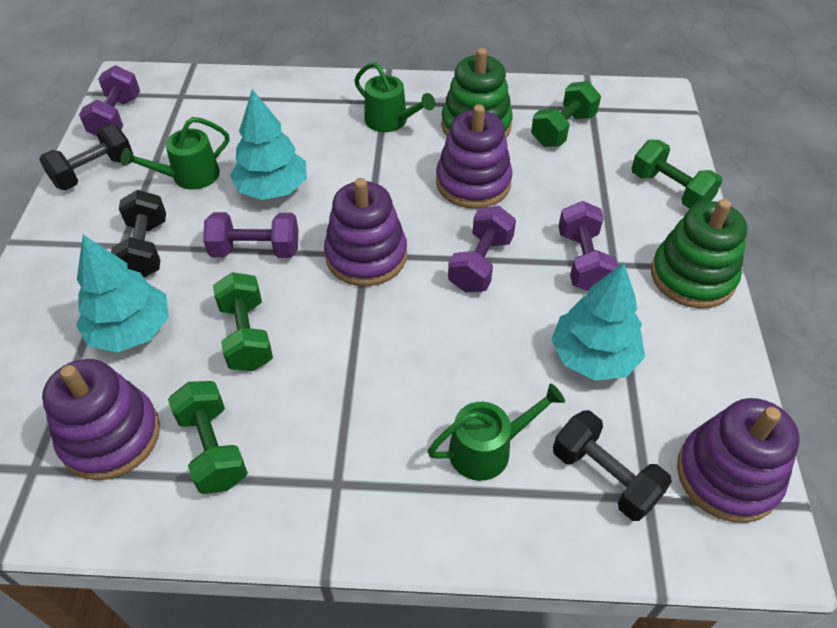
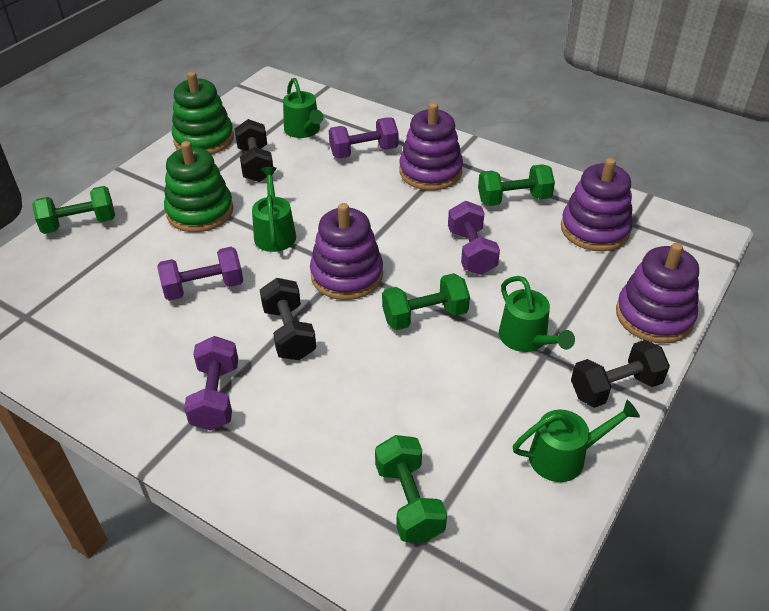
green watering can: [121,117,229,190] [354,62,435,132] [428,383,565,481] = 3 -> [252,167,296,252] [283,78,323,138] [499,276,575,352] [513,400,640,482] = 4
turquoise tree: [76,235,169,353] [230,89,307,200] [551,263,645,381] = 3 -> none = 0

